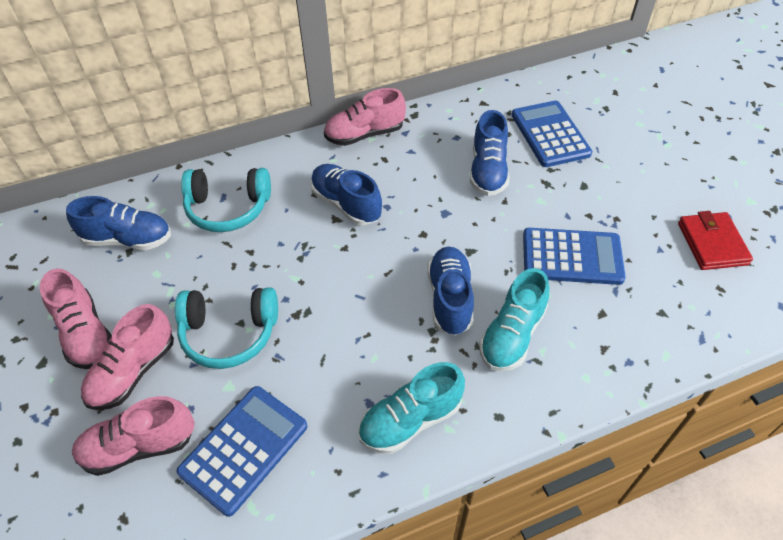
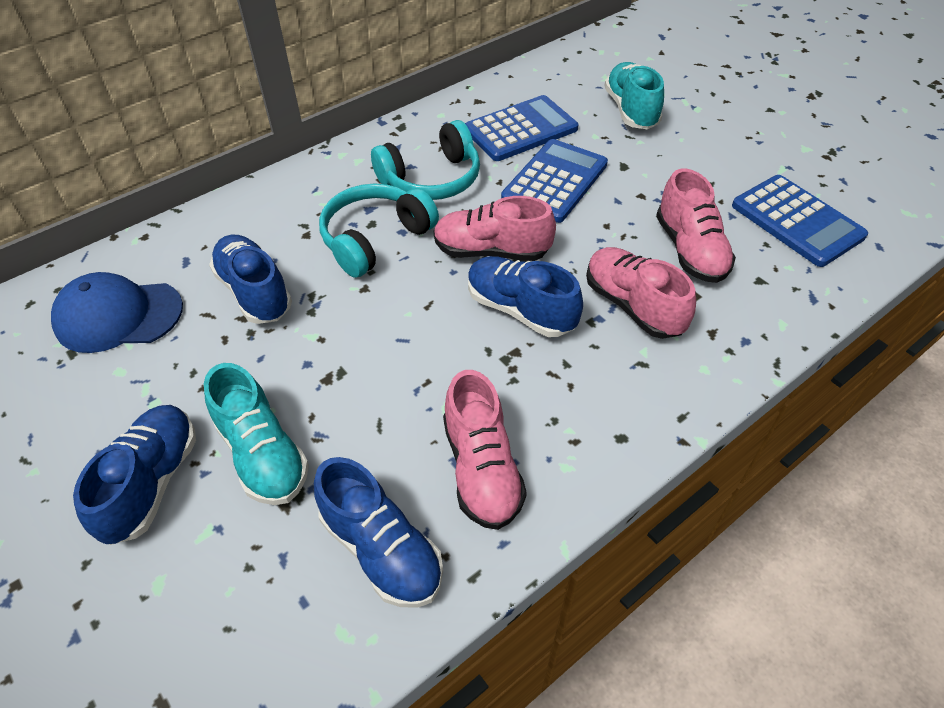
blue cap: none = 0 -> [51,272,183,353] = 1
red wallet: [678,211,753,270] = 1 -> none = 0

